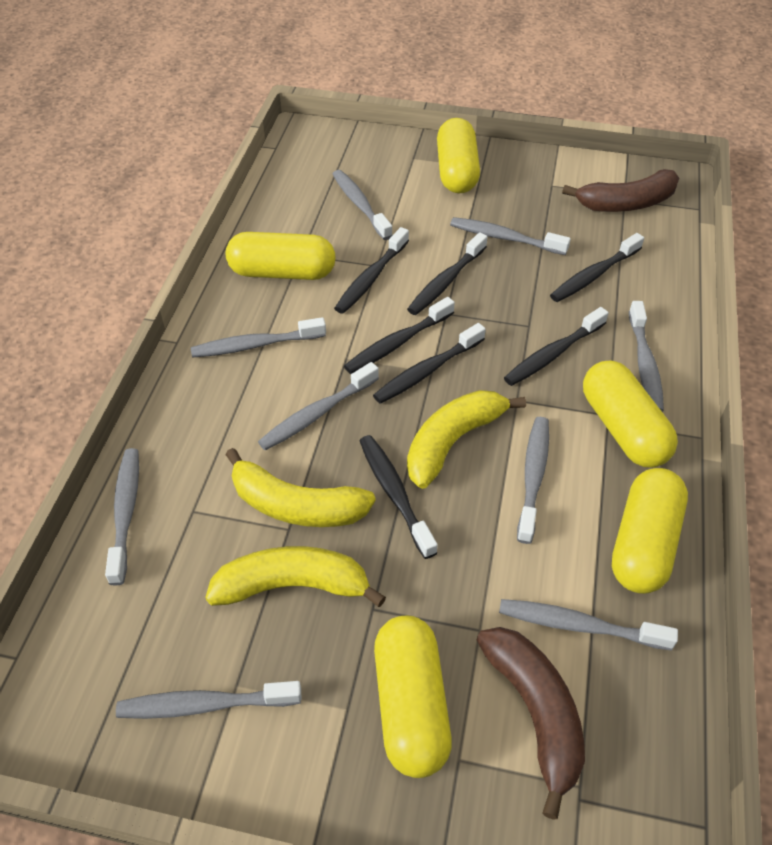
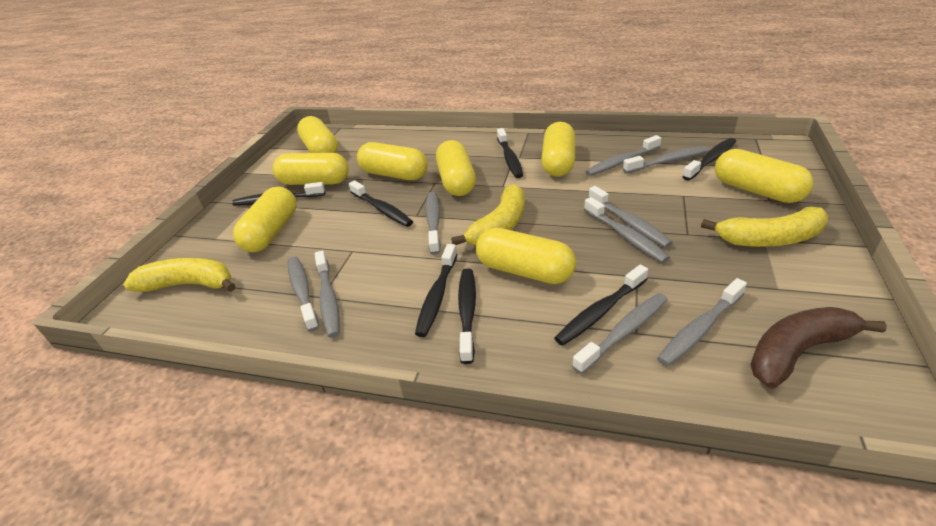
brown banana: [477,627,585,820] [562,169,679,212] = 2 -> [750,307,887,389] = 1
yellow capsule: [226,232,336,280] [374,616,452,778] [437,118,480,193] [583,361,678,468] [612,468,688,594] = 5 -> [233,187,296,252] [273,153,349,185] [297,116,338,153] [357,142,428,180] [436,140,476,196] [476,228,576,284] [541,122,575,177] [715,149,813,203] = 8

